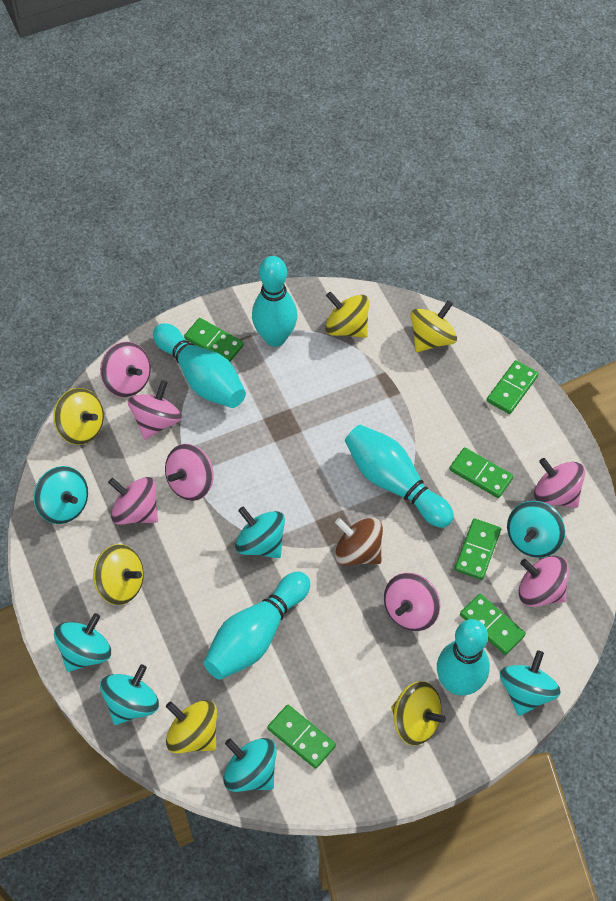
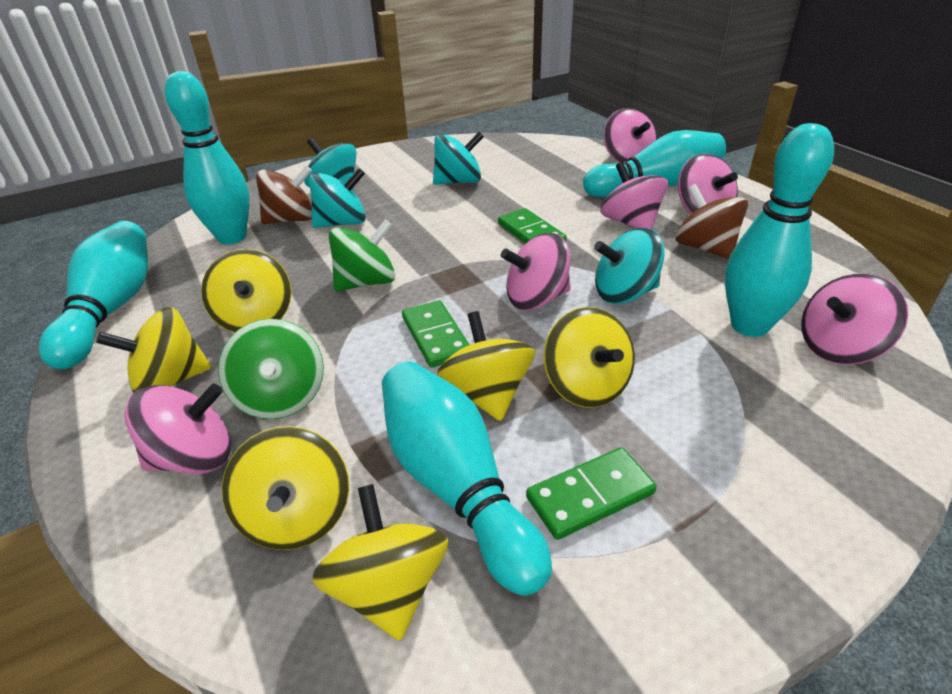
brown spinning top: [335,518,383,566] = 1 -> [256,166,312,224] [675,184,748,259] = 2
green domino: [184,318,244,362] [267,705,336,769] [449,447,513,498] [455,519,501,580] [460,594,526,655] [487,360,539,414] = 6 -> [402,300,470,368] [498,208,567,244] [526,447,657,540] = 3
green spinning top: none = 0 -> [218,319,324,419] [329,219,395,291] = 2
pink spinning top: [100,342,151,397] [108,477,158,525] [128,380,182,440] [165,444,214,501] [384,573,440,631] [519,556,569,607] [534,458,585,508] = 7 -> [124,384,231,474] [501,233,570,311] [600,162,668,229] [604,108,657,163] [678,153,738,214] [801,274,909,365] = 6
turquoise spinning top: [34,466,88,524] [54,613,111,672] [100,664,159,725] [223,738,277,792] [235,507,285,558] [500,650,561,716] [507,501,565,558] = 7 -> [304,138,357,191] [309,168,366,228] [433,132,484,185] [594,228,665,304] = 4

